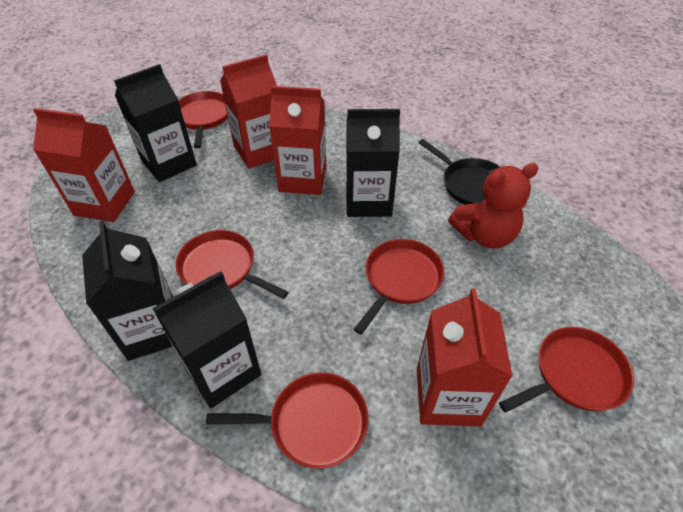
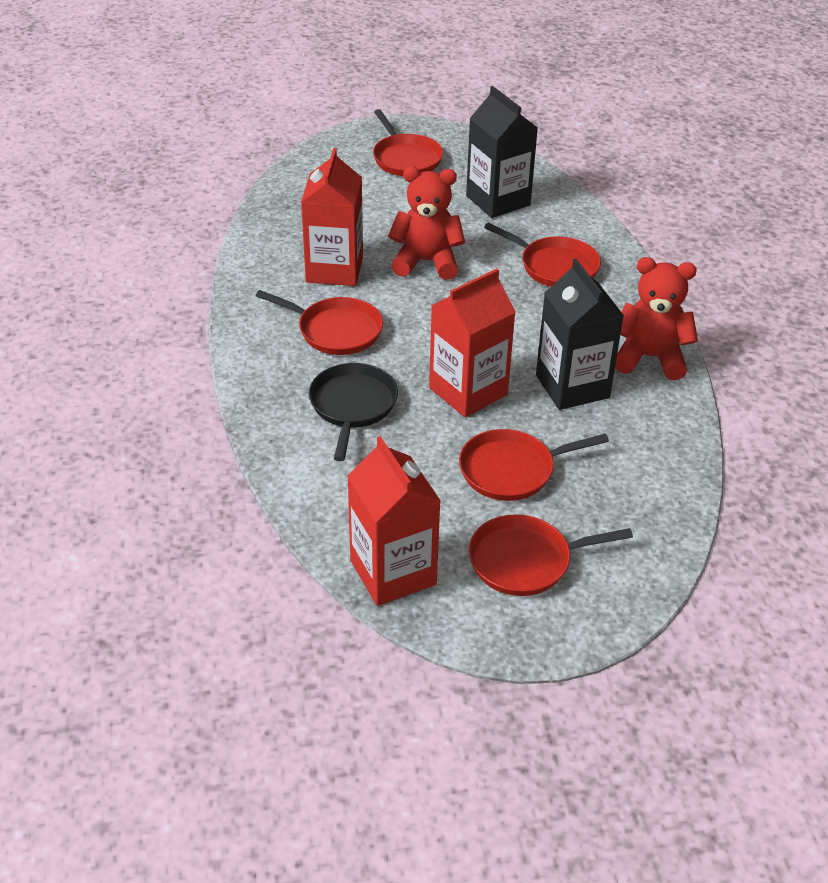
black carton: [82,221,173,361] [114,64,197,182] [152,271,262,408] [346,109,400,217] = 4 -> [466,86,538,218] [536,259,624,410] = 2
red carton: [33,108,135,222] [220,54,277,169] [269,86,326,195] [417,288,513,426] = 4 -> [301,148,363,286] [347,436,441,606] [429,269,516,417] = 3
red teddy bear: [448,163,539,249] = 1 -> [388,166,465,280] [615,257,698,380] = 2

